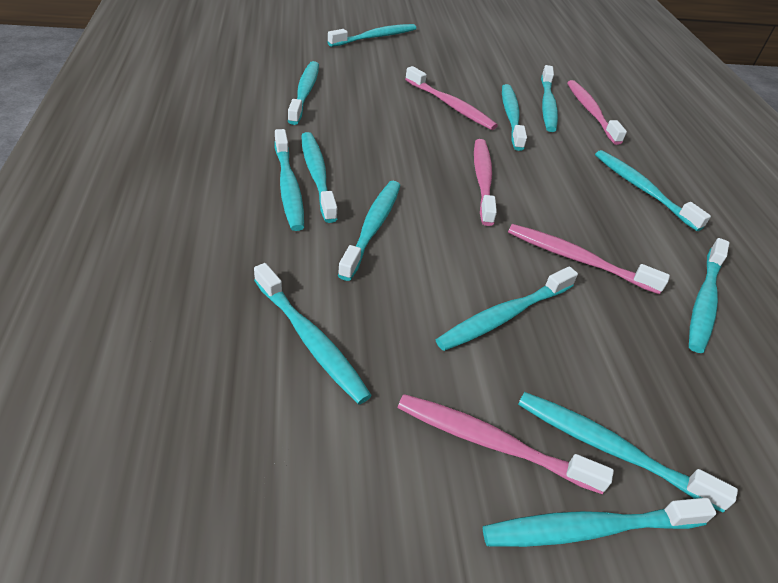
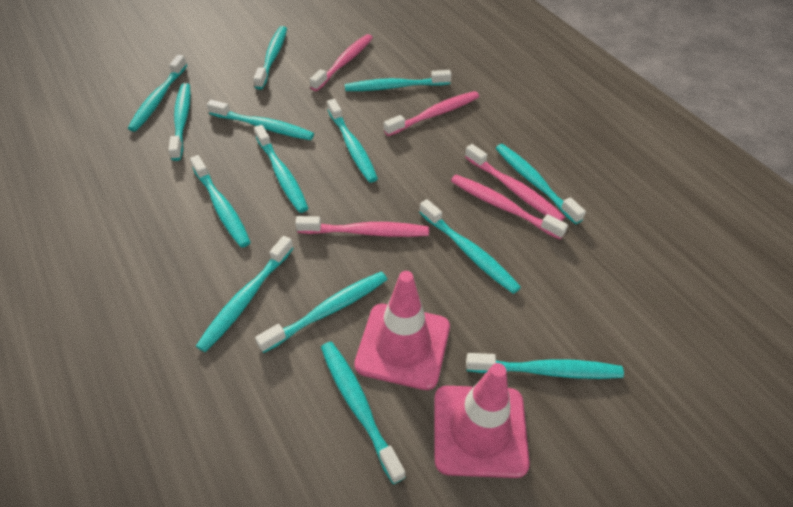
pink traffic cone: none = 0 -> [354,271,450,390] [434,363,530,478] = 2
turquoise toothbrush: [254,263,372,404] [275,129,304,231] [288,61,319,125] [301,132,337,223] [328,24,417,47] [338,181,401,281] [436,266,578,351] [483,498,717,547] [502,84,527,151] [518,392,738,512] [541,65,558,132] [595,150,711,231] [689,238,730,353] = 13 -> [128,55,187,132] [168,83,191,161] [190,155,251,248] [196,236,294,352] [207,100,314,140] [253,26,287,90] [254,125,308,213] [255,272,388,353] [321,342,406,484] [327,99,378,183] [345,70,452,91] [419,199,521,294] [466,353,624,379] [495,144,586,224] = 14

